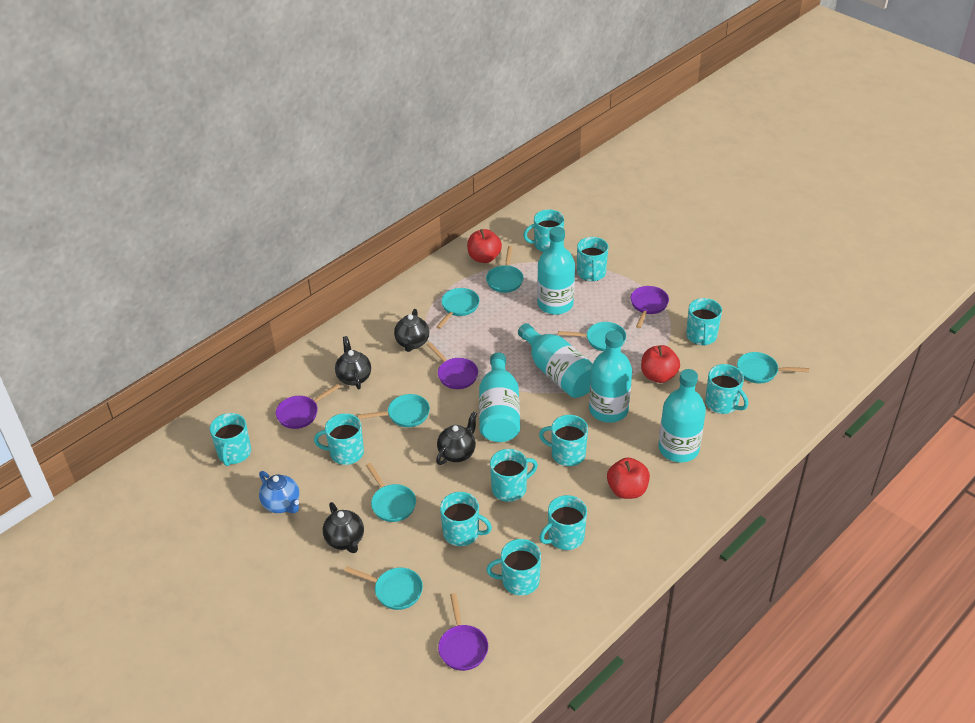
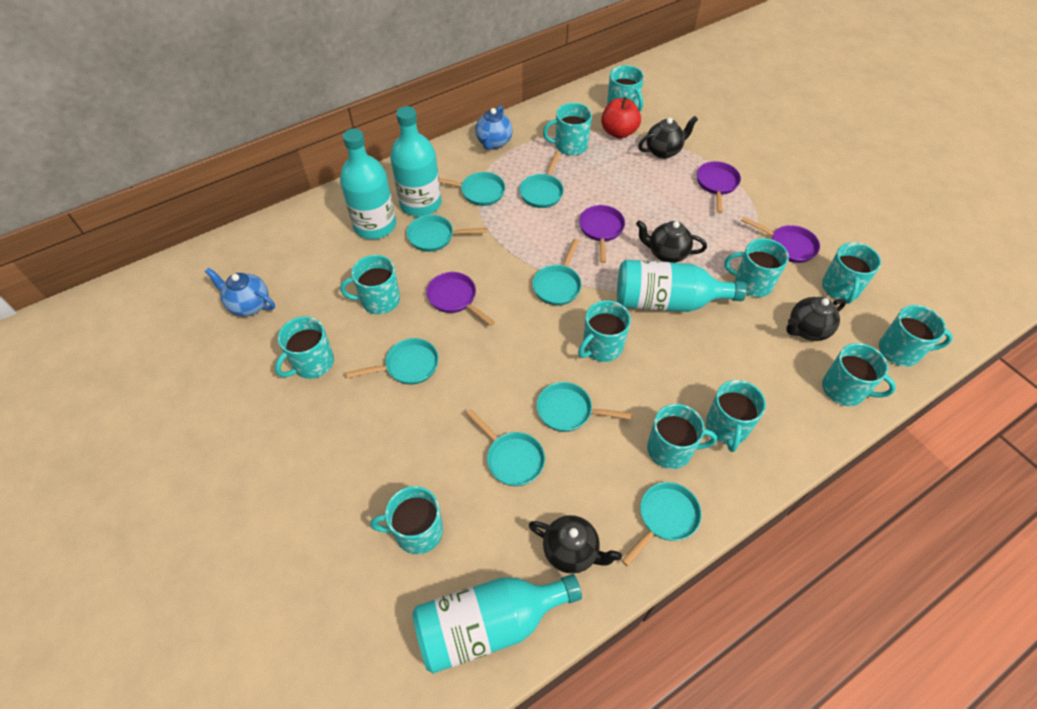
blue teapot: [259,471,300,513] = 1 -> [205,268,275,316] [475,105,513,150] = 2
red apple: [467,229,502,263] [607,458,650,499] [641,345,680,383] = 3 -> [601,97,641,139] = 1
turquoise bottle: [479,352,520,442] [518,323,593,398] [537,227,575,315] [589,331,632,423] [659,369,706,462] = 5 -> [340,129,396,239] [390,106,441,217] [412,574,582,674] [617,260,747,312] = 4
turquoise mug: [210,413,251,466] [314,413,364,465] [440,492,492,546] [486,539,541,596] [490,449,538,502] [523,209,564,252] [539,415,588,466] [540,495,587,550] [577,237,608,281] [686,298,722,346] [705,364,748,414] = 11 -> [275,316,334,379] [340,255,400,314] [370,486,443,554] [543,103,592,156] [578,300,631,362] [607,65,644,112] [647,404,717,469] [706,380,766,452] [724,238,789,297] [822,242,881,304] [822,343,896,406] [879,305,953,367] = 12
turquoise pan: [344,566,423,610] [357,394,430,427] [366,463,416,522] [436,288,480,329] [486,246,523,293] [558,322,626,351] [737,352,809,383] = 7 -> [346,338,439,385] [406,215,487,252] [439,172,505,206] [466,409,545,486] [519,152,564,208] [532,239,582,305] [537,382,633,432] [621,482,702,566] = 8

